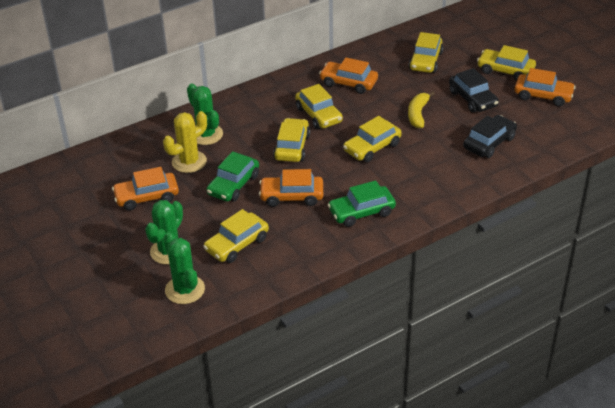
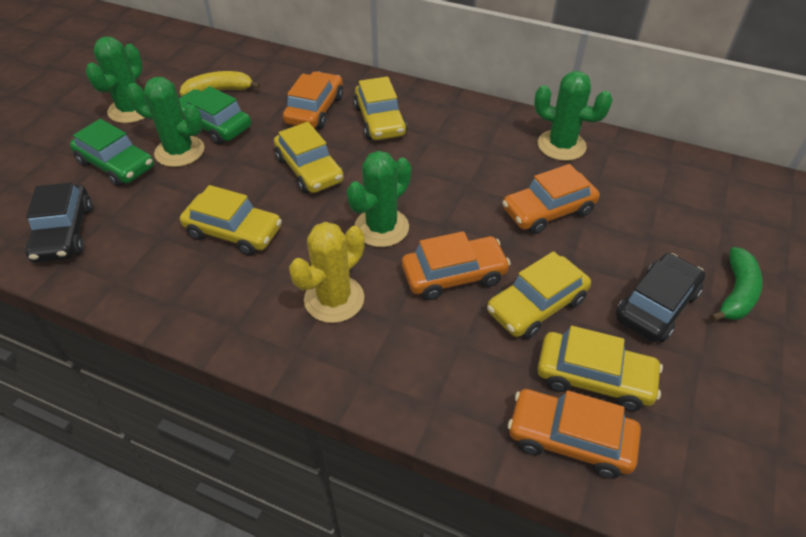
green banana: none = 0 -> [710,247,763,322] = 1
green cactus: [145,200,183,265] [164,232,205,304] [187,84,223,145] = 3 -> [86,37,145,123] [127,77,204,167] [347,151,411,247] [534,71,612,161] = 4
yellow car: [203,209,269,263] [273,118,310,162] [295,84,343,129] [343,116,402,162] [409,32,444,73] [477,45,536,81] = 6 -> [180,185,282,255] [274,122,344,194] [354,76,408,140] [487,251,591,339] [537,326,663,411] = 5

